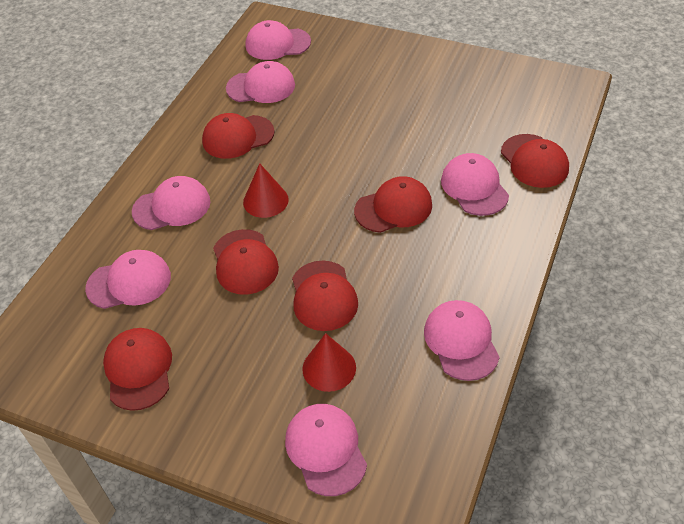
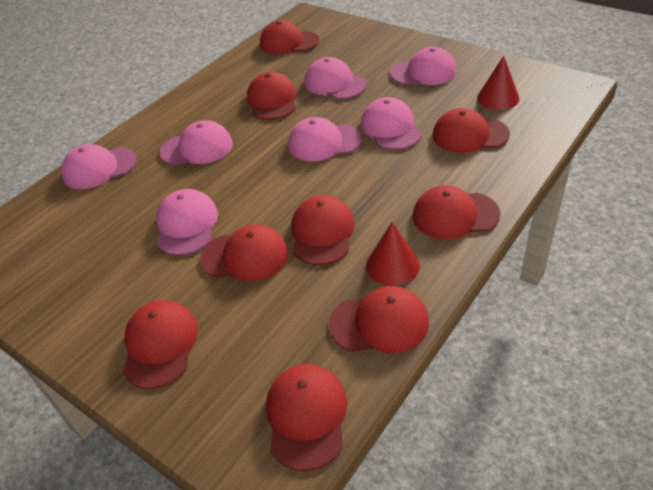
red cap: [103,328,172,411] [202,113,275,159] [213,229,279,295] [292,260,358,331] [354,176,432,233] [501,134,569,188] = 6 -> [123,300,198,389] [200,224,288,281] [247,72,296,120] [260,20,319,54] [266,364,347,471] [291,195,355,265] [329,286,429,353] [413,185,500,239] [432,108,510,153] = 9

